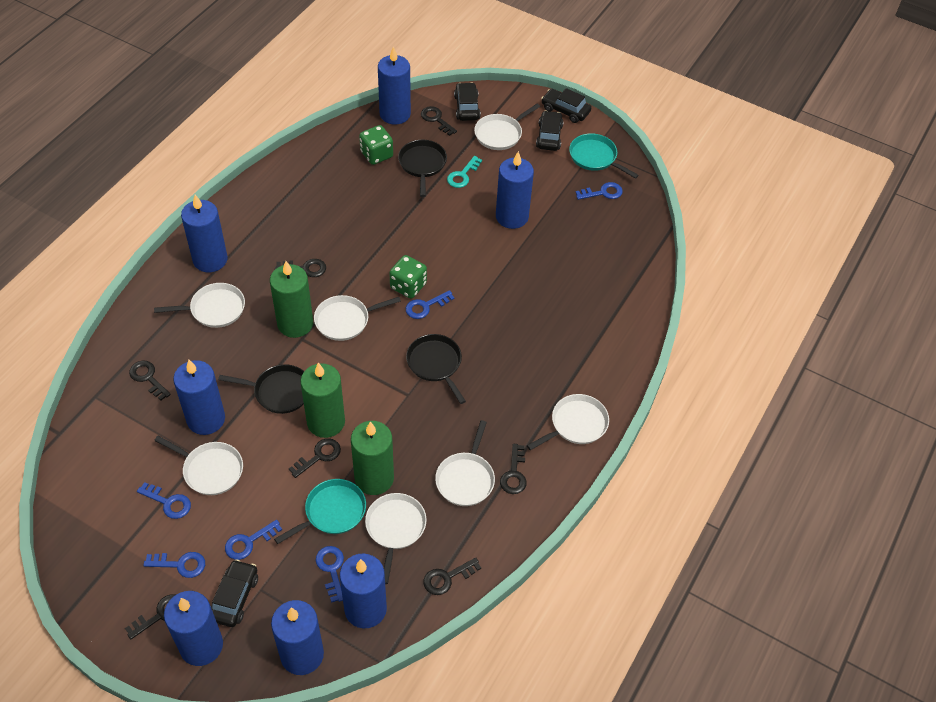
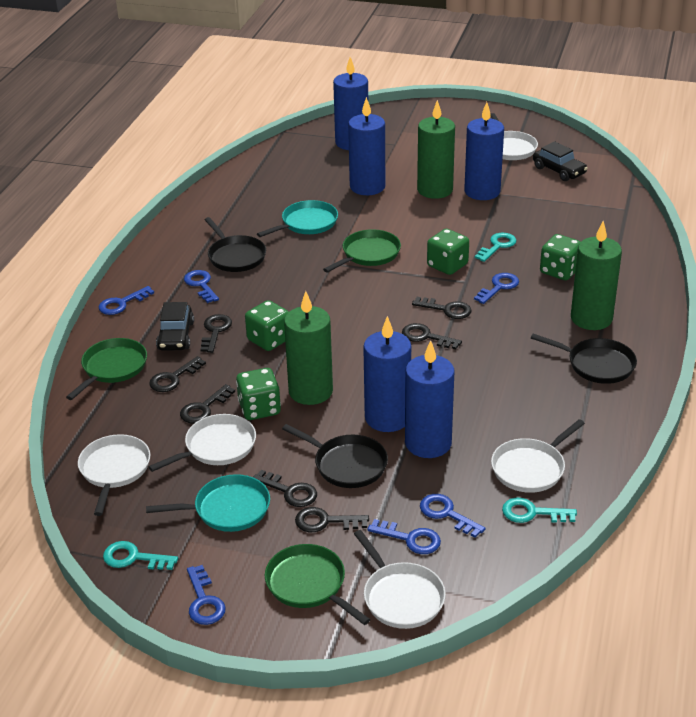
black car: [211,559,258,627] [454,82,481,121] [536,111,564,151] [541,88,591,123] = 4 -> [156,302,194,351] [533,141,588,181] = 2
blue candle: [164,591,223,666] [173,360,225,435] [181,195,228,272] [271,600,324,675] [340,554,387,629] [378,46,411,125] [496,151,534,229] = 7 -> [333,57,368,150] [348,97,385,195] [363,316,411,432] [405,340,455,458] [464,102,504,200] = 5
green dice: [359,125,393,165] [389,255,427,299] = 2 -> [236,368,281,420] [245,300,289,351] [427,229,469,275] [540,234,581,280] = 4
green pan: none = 0 -> [66,338,147,400] [265,544,371,625] [323,229,401,273] = 3
turquoise key: [447,156,482,188] = 1 -> [103,541,178,570] [475,233,517,262] [502,498,577,523] = 3
white pan: [154,283,245,328] [154,436,243,495] [314,295,401,341] [365,493,427,584] [435,420,495,506] [474,104,540,150] [527,394,609,450] = 7 -> [78,434,151,516] [148,414,256,472] [354,530,446,629] [490,113,538,160] [491,419,585,493] = 5

